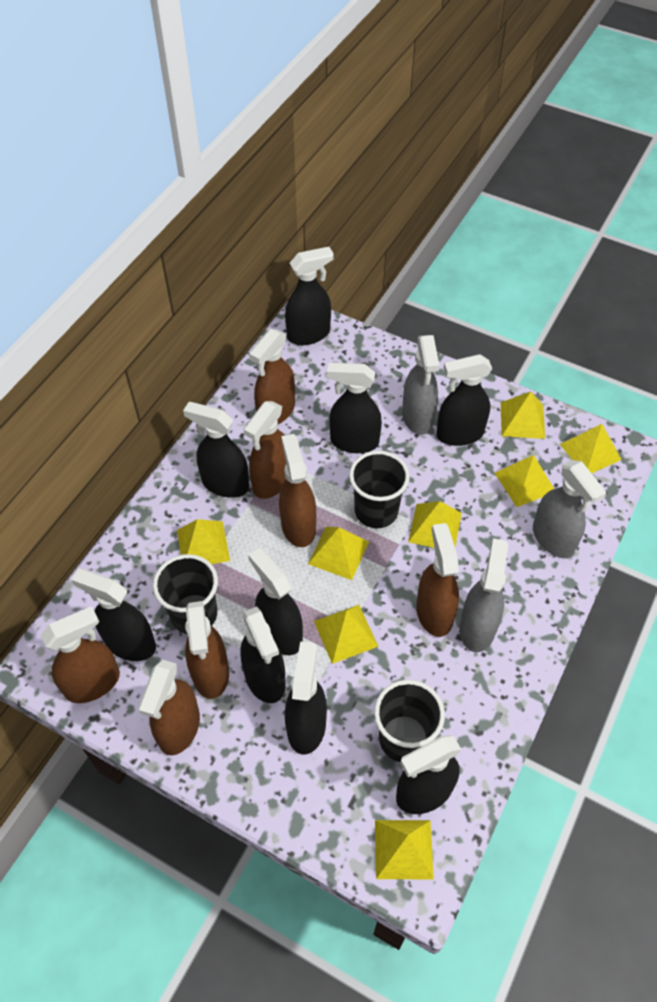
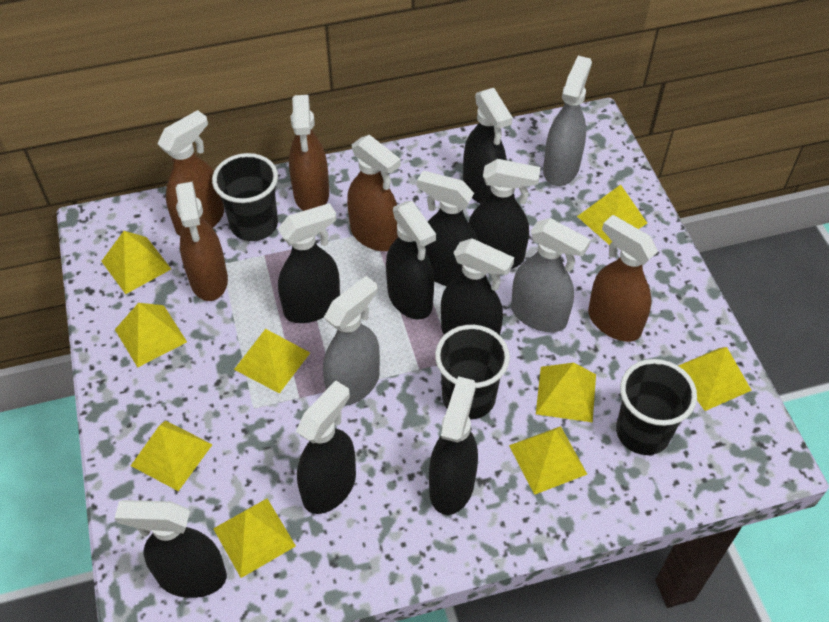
brown spray bottle: [41,606,120,703] [138,660,200,755] [185,601,229,699] [244,401,286,499] [249,329,295,424] [279,434,316,547] [416,523,459,637] = 7 -> [157,110,224,236] [176,181,228,301] [289,95,329,211] [347,135,401,251] [588,215,658,342] = 5
yellow pyramid: [177,519,230,564] [308,527,369,580] [314,605,379,664] [375,820,434,879] [408,501,462,548] [494,455,554,507] [501,392,545,439] [560,424,622,473] = 8 -> [101,231,171,294] [115,303,187,367] [131,420,213,491] [213,499,296,578] [234,329,310,394] [509,426,587,495] [536,363,596,422] [577,185,647,245] [678,347,752,411] = 9

